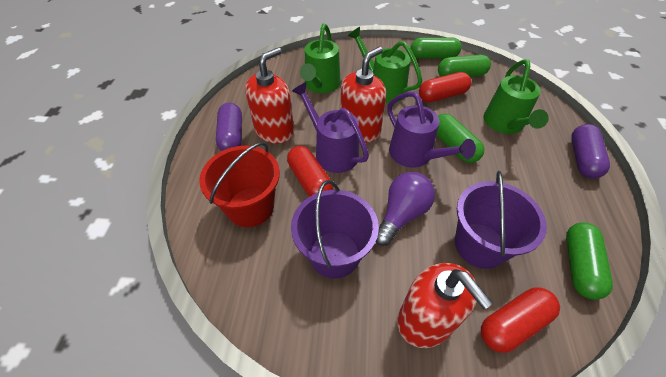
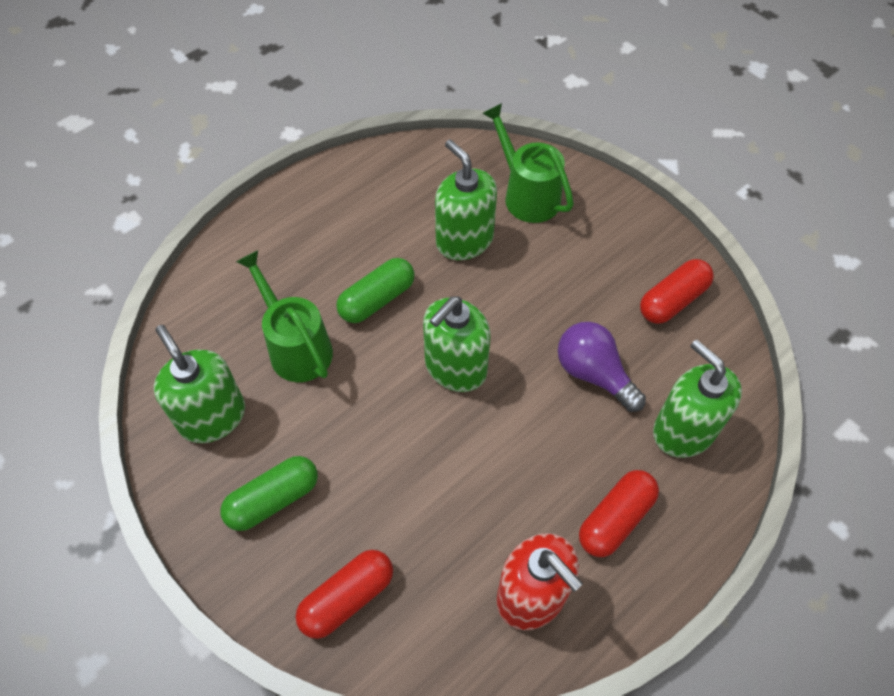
green capsule: [410,37,462,59] [436,114,484,163] [438,55,491,77] [566,222,613,300] = 4 -> [220,456,318,531] [336,258,415,323] = 2
green soap dispenser: none = 0 -> [154,325,245,443] [423,296,491,392] [435,139,497,260] [653,340,742,458] = 4
green watering can: [300,23,341,93] [348,27,422,103] [484,59,549,134] = 3 -> [236,250,333,382] [482,103,574,223] = 2
purple bucket: [291,180,379,279] [455,171,547,269] = 2 -> none = 0
purple capsule: [216,103,242,151] [571,124,610,179] = 2 -> none = 0
purple watering can: [292,82,369,173] [387,92,476,168] = 2 -> none = 0
red bucket: [199,142,280,227] = 1 -> none = 0
red soap dispenser: [245,47,294,144] [341,47,386,143] [397,263,493,348] = 3 -> [497,533,583,630] = 1

